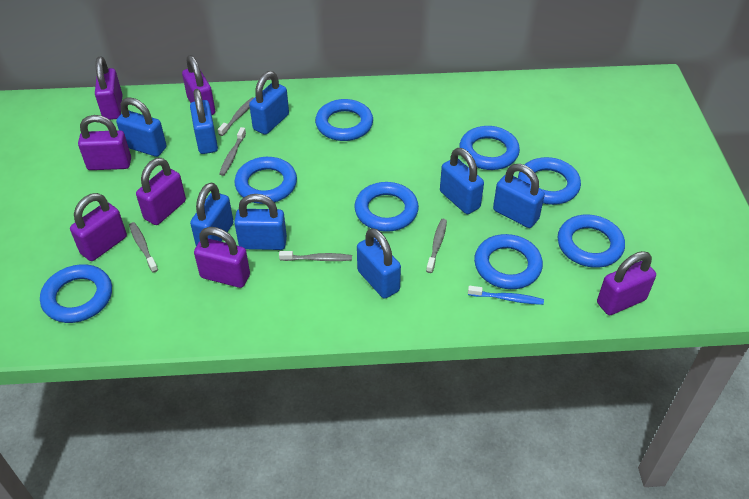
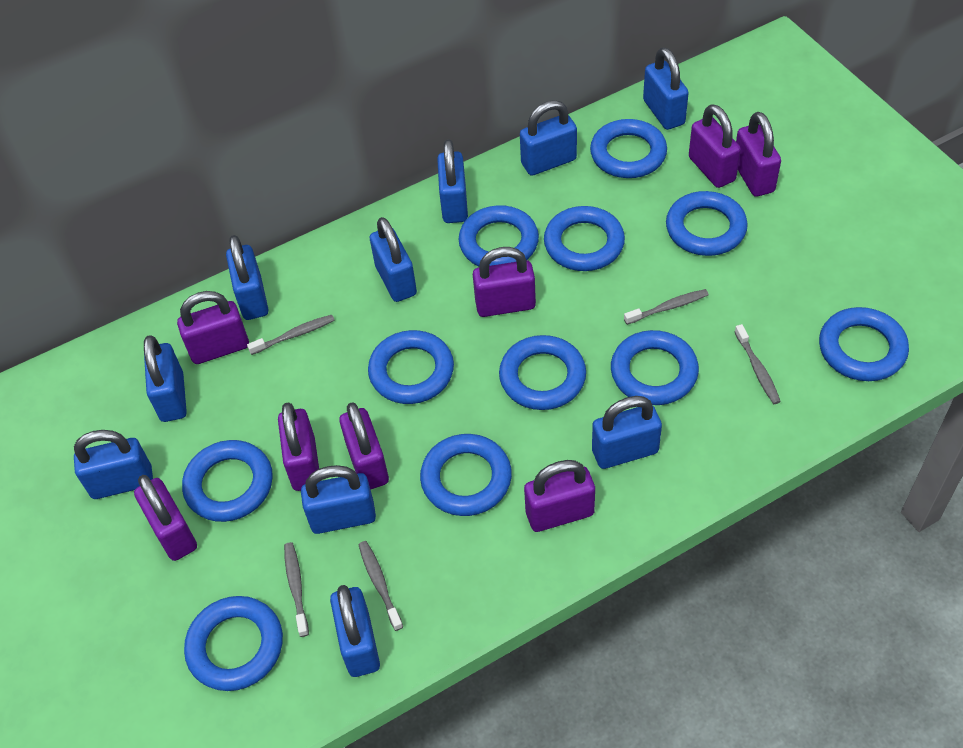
blue padlock: [116,97,167,157] [190,89,218,154] [190,183,234,246] [234,194,287,250] [249,71,289,135] [357,228,401,299] [440,148,484,214] [493,164,545,228] = 8 -> [74,430,153,499] [144,335,187,422] [226,235,268,320] [301,465,376,534] [330,585,380,677] [370,217,417,302] [437,139,468,223] [520,100,577,176] [592,396,662,469] [643,47,689,130] = 10
blue ring: [40,264,112,323] [234,157,297,204] [315,99,373,141] [354,182,419,232] [459,126,520,170] [474,234,543,289] [518,157,581,205] [558,215,625,268] = 8 -> [182,440,273,522] [184,596,283,691] [368,330,454,404] [420,434,512,516] [459,205,539,267] [499,335,586,410] [544,206,625,271] [590,119,667,178] [611,330,699,405] [666,191,748,256] [819,307,909,381] = 11
blue toothbrush: [468,286,544,305] = 1 -> none = 0
purple padlock: [70,193,127,261] [78,115,131,170] [95,56,123,120] [136,158,186,225] [182,55,215,115] [194,227,250,288] [597,251,656,315] = 7 -> [134,475,197,561] [177,291,249,364] [278,403,319,491] [339,402,389,490] [473,247,536,317] [524,460,595,532] [689,104,741,188] [736,112,781,197] = 8

